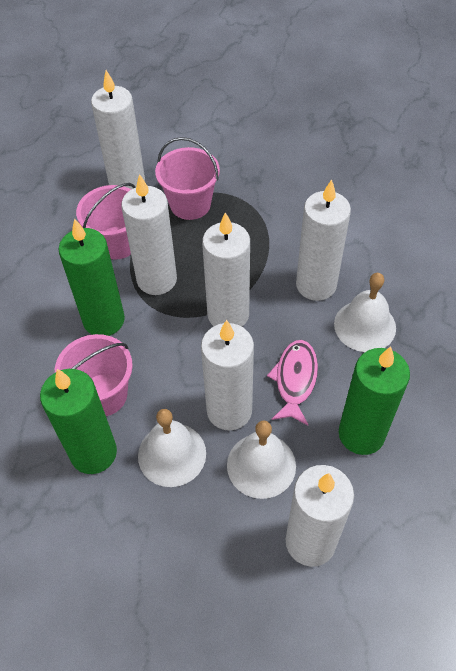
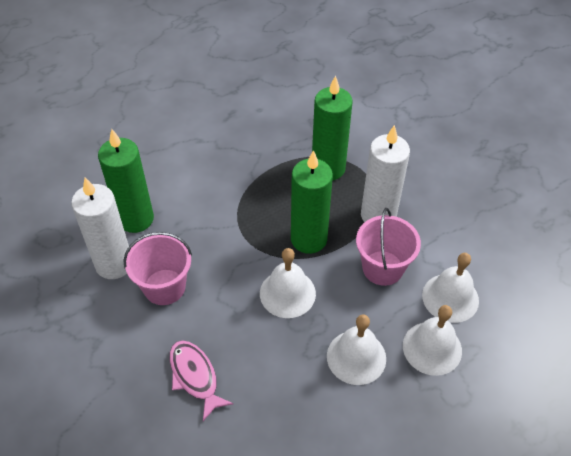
pink bucket: [55,334,133,416] [76,183,136,260] [155,137,220,220] = 3 -> [123,232,192,305] [356,208,421,286] = 2
white bell: [138,409,206,487] [227,420,296,499] [334,273,396,352] = 3 -> [260,248,316,318] [327,314,386,385] [403,305,462,376] [422,253,479,323] = 4
white candle: [91,70,145,189] [121,174,177,295] [201,320,254,430] [202,212,250,327] [286,465,354,567] [296,179,351,301] = 6 -> [71,177,129,279] [361,125,410,222] = 2

